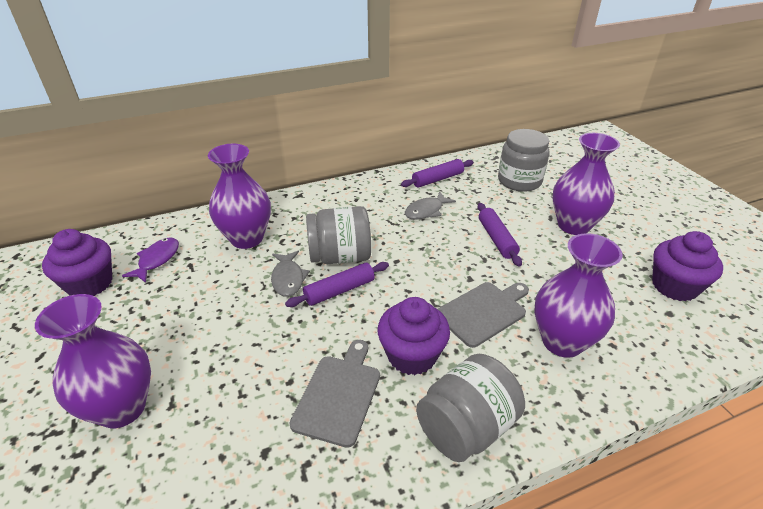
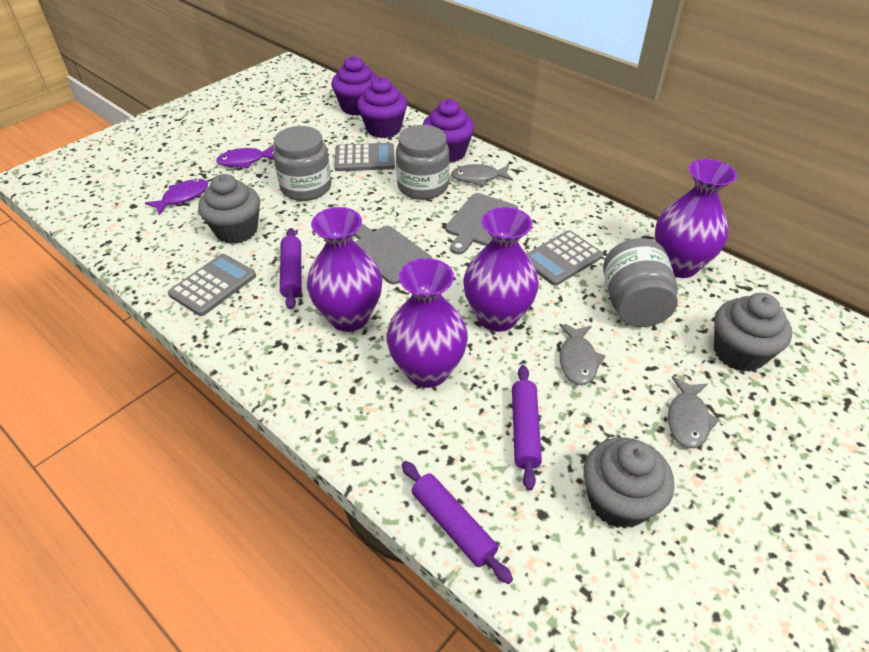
grey calculator: none = 0 -> [168,254,256,316] [334,143,395,171] [526,230,603,286] = 3
grey cupcake: none = 0 -> [198,174,260,244] [584,437,674,529] [714,293,792,372] = 3
grey fish: [271,251,310,297] [405,191,456,220] = 2 -> [451,164,513,186] [559,324,605,385] [668,376,720,448] = 3
purple fish: [122,238,179,283] = 1 -> [145,179,208,215] [216,145,274,168] = 2

